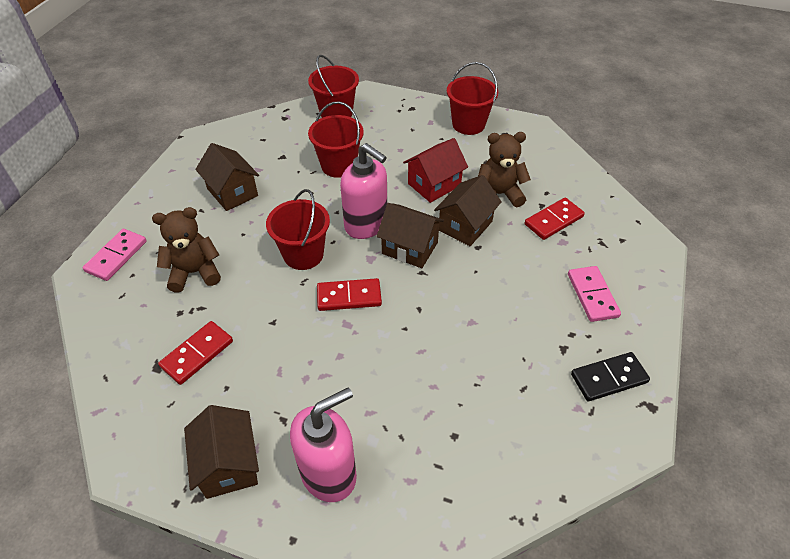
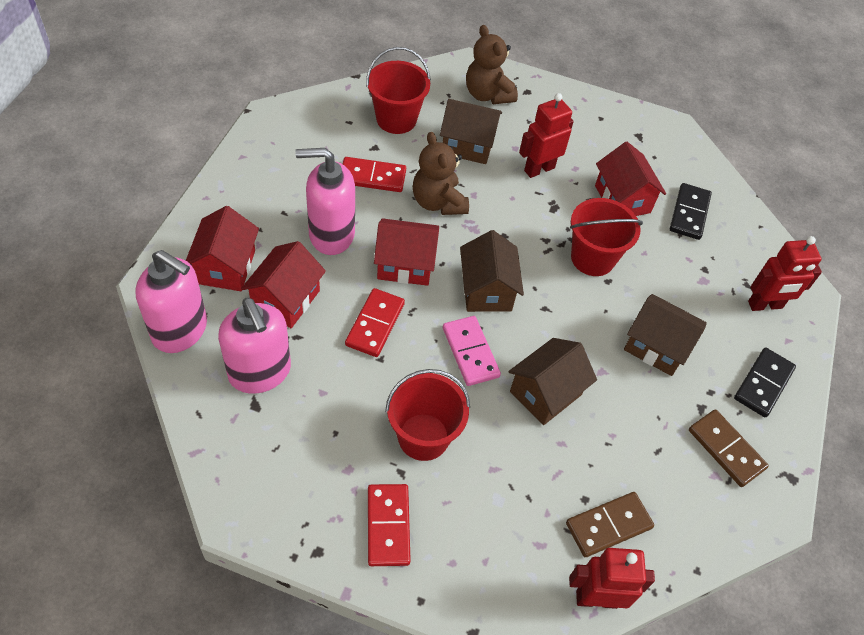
black domino: [571,352,650,401] = 1 -> [670,183,712,240] [734,348,796,417] = 2
brown domino: none = 0 -> [566,492,654,557] [689,409,769,487] = 2
pink domino: [83,229,147,281] [568,266,621,322] = 2 -> [443,316,501,386] = 1
pink soap dispenser: [290,388,357,502] [340,143,387,239] = 2 -> [136,250,207,353] [218,297,291,394] [295,148,355,255] = 3
red bucket: [266,189,330,270] [308,55,359,118] [308,101,364,178] [447,62,498,135] = 4 -> [366,47,431,134] [385,369,470,461] [570,198,643,276] = 3
red house: [403,138,468,203] = 1 -> [186,206,259,291] [241,241,326,328] [374,218,439,286] [595,142,666,216] = 4
red robot: none = 0 -> [519,93,574,178] [569,548,655,609] [748,236,822,311] = 3

